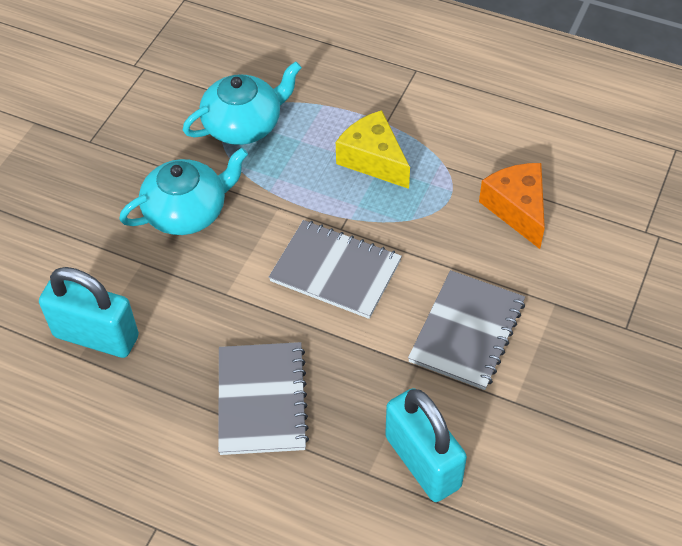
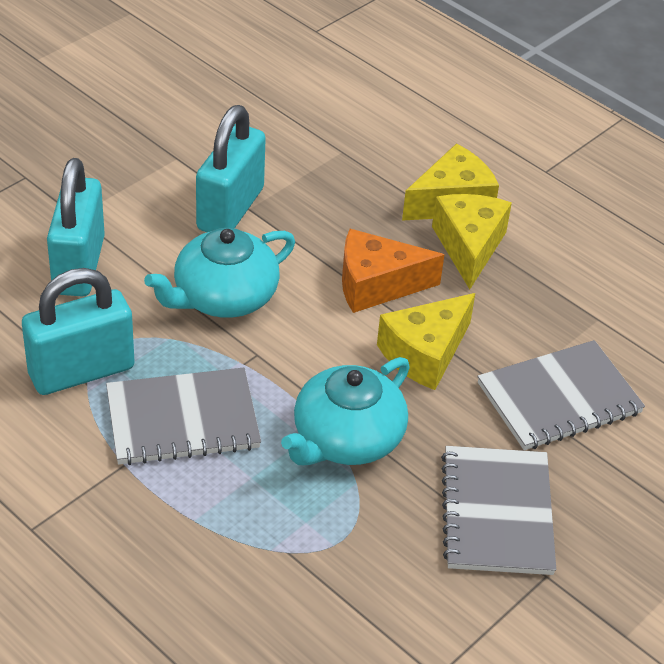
turquoise padlock: [39,267,139,358] [385,388,467,502] = 2 -> [22,268,135,395] [47,158,105,297] [196,105,266,232] = 3
yellow cheese: [336,110,410,189] = 1 -> [377,293,475,390] [402,144,499,221] [432,194,512,289] = 3

